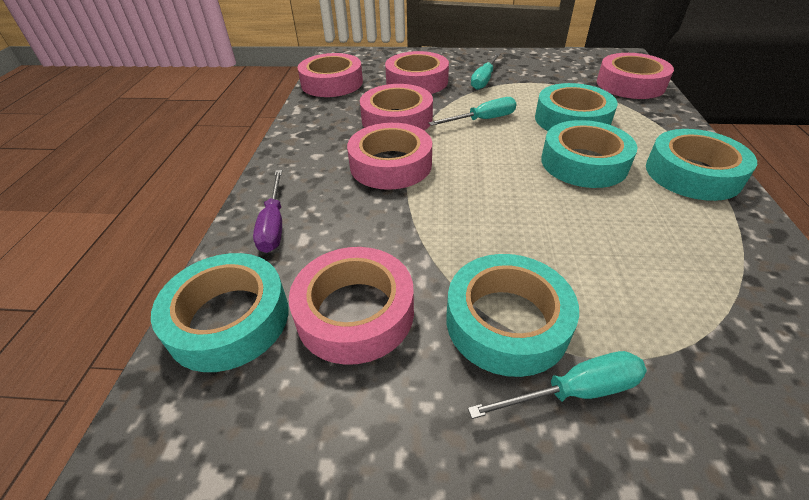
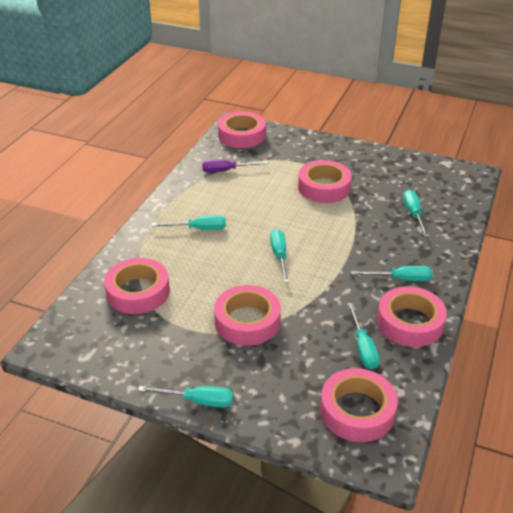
turquoise screwdriver: [429,97,517,126] [468,351,647,419] [471,53,500,90] = 3 -> [138,386,233,408] [152,216,226,230] [270,229,289,283] [347,303,380,370] [351,266,433,281] [403,190,429,237] = 6
turquoise tape: [151,253,289,372] [447,254,579,377] [535,83,617,131] [541,120,637,188] [646,129,757,201] = 5 -> none = 0

